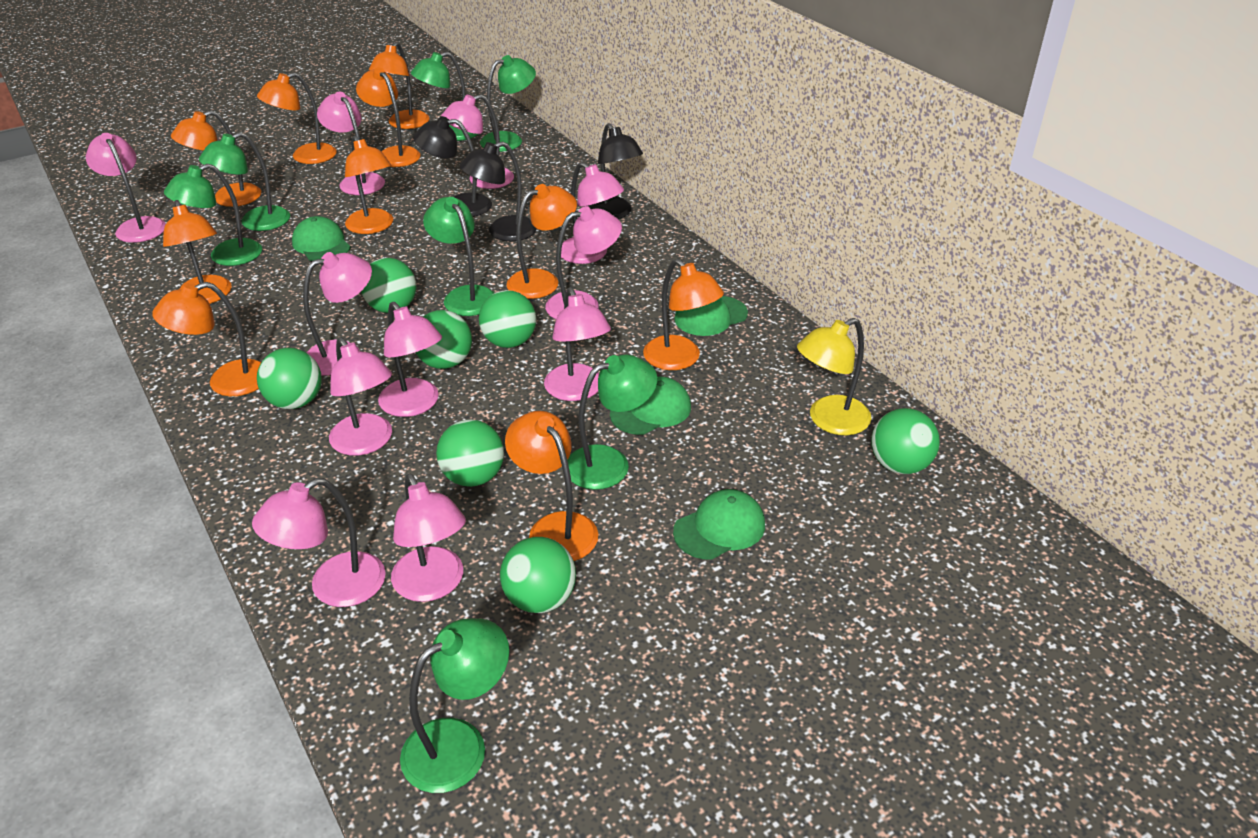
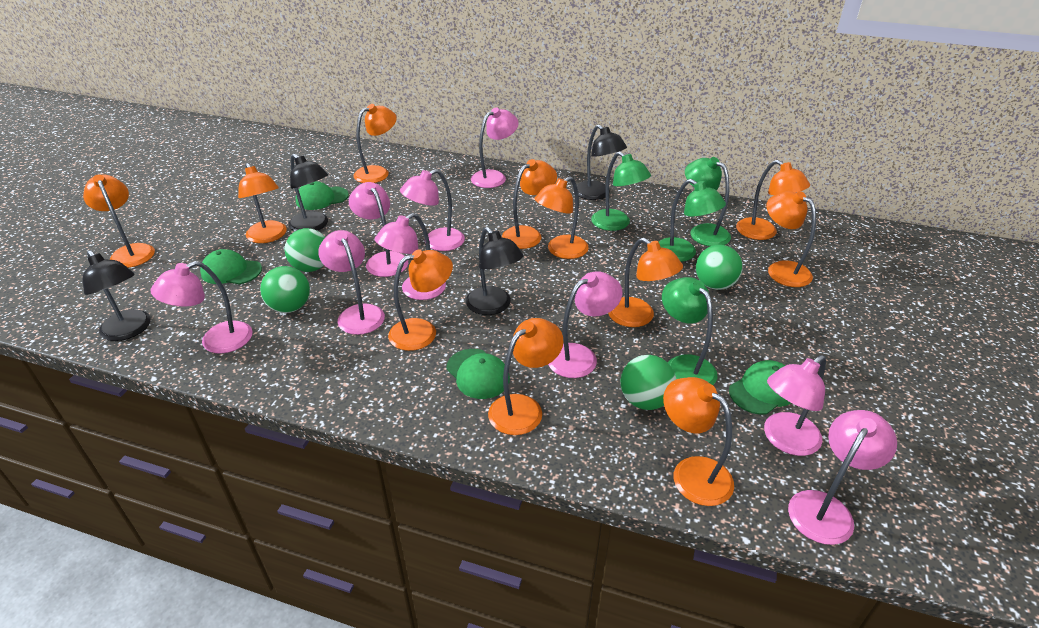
black lamp: [413,116,492,217] [459,141,537,241] [588,123,643,219] = 3 -> [82,250,150,341] [288,154,328,232] [466,227,523,315] [577,124,627,200] = 4
green ball: [257,348,322,409] [361,258,416,313] [416,310,472,369] [436,419,504,487] [479,290,536,348] [500,537,576,613] [871,408,940,474] = 7 -> [260,266,310,313] [285,228,325,272] [621,355,676,410] [696,245,743,290] = 4
green lamp: [164,164,262,266] [199,132,290,231] [400,618,509,793] [411,52,478,141] [423,197,494,316] [480,55,536,152] [567,355,657,490] = 7 -> [591,152,651,231] [658,179,726,262] [662,277,717,385] [685,157,731,246] = 4
orange lamp: [152,282,261,396] [163,200,232,304] [171,110,261,207] [257,72,337,164] [345,135,393,234] [356,67,421,167] [369,42,429,129] [505,411,598,561] [506,184,577,299] [643,259,724,370] = 10 -> [83,174,155,268] [238,163,287,243] [353,104,397,183] [388,249,453,351] [488,318,563,435] [502,159,557,249] [534,176,589,259] [608,238,683,327] [663,377,734,506] [736,160,810,240] [766,191,816,287] = 11
pink lamp: [86,133,166,243] [252,478,386,607] [303,252,372,376] [317,92,385,195] [329,337,392,456] [378,302,442,417] [391,473,466,602] [441,94,514,189] [544,287,611,401] [545,206,622,319] [561,162,624,264] = 11 -> [151,261,253,353] [318,230,385,335] [349,182,408,277] [375,213,446,300] [400,169,465,251] [471,108,519,188] [548,271,623,378] [764,355,826,456] [788,410,897,545] = 9
yellow lamp: [797,318,871,435] = 1 -> none = 0

